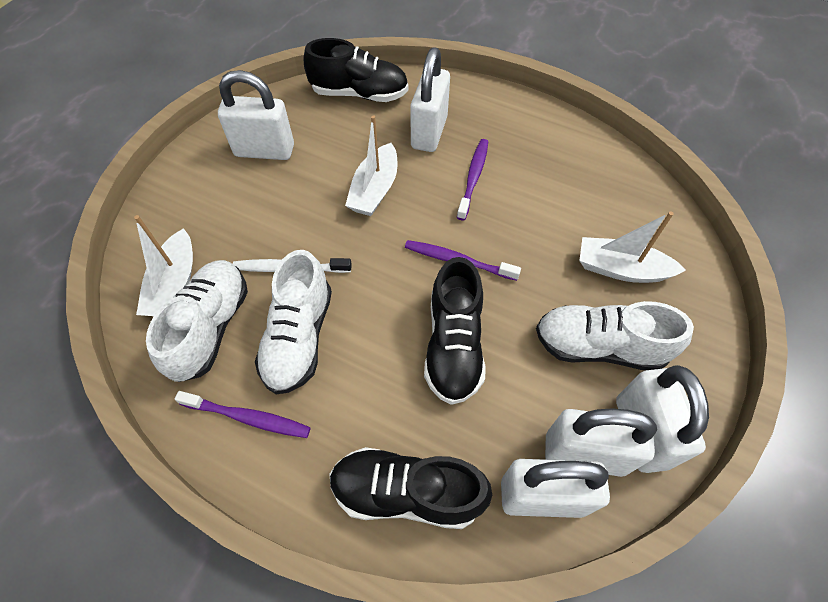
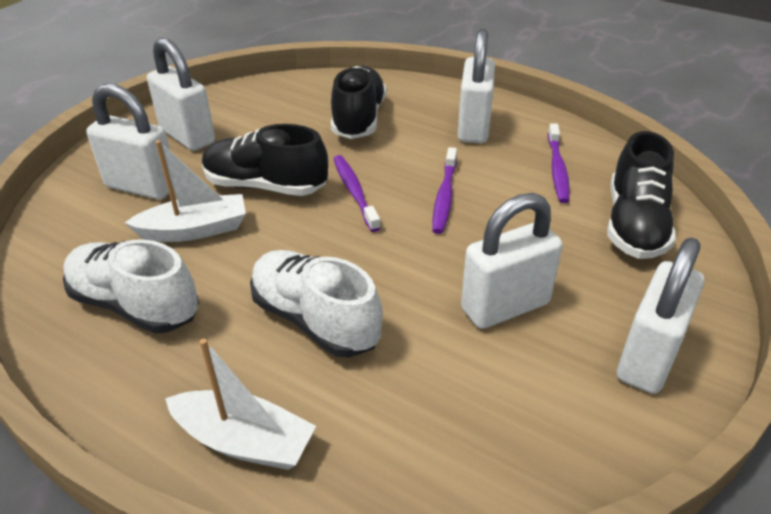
white boat: [134,215,193,316] [345,115,398,216] [579,211,686,283] = 3 -> [125,140,246,242] [165,339,316,470] = 2
white shoe: [146,260,248,382] [255,250,332,394] [536,301,694,370] = 3 -> [63,239,199,334] [250,250,383,358] = 2
white toothbrush: [233,258,352,273] = 1 -> none = 0

